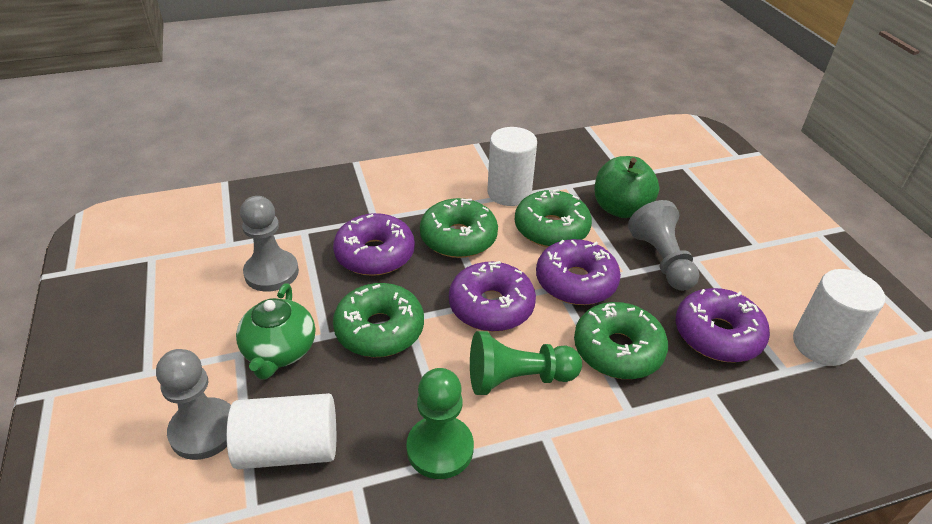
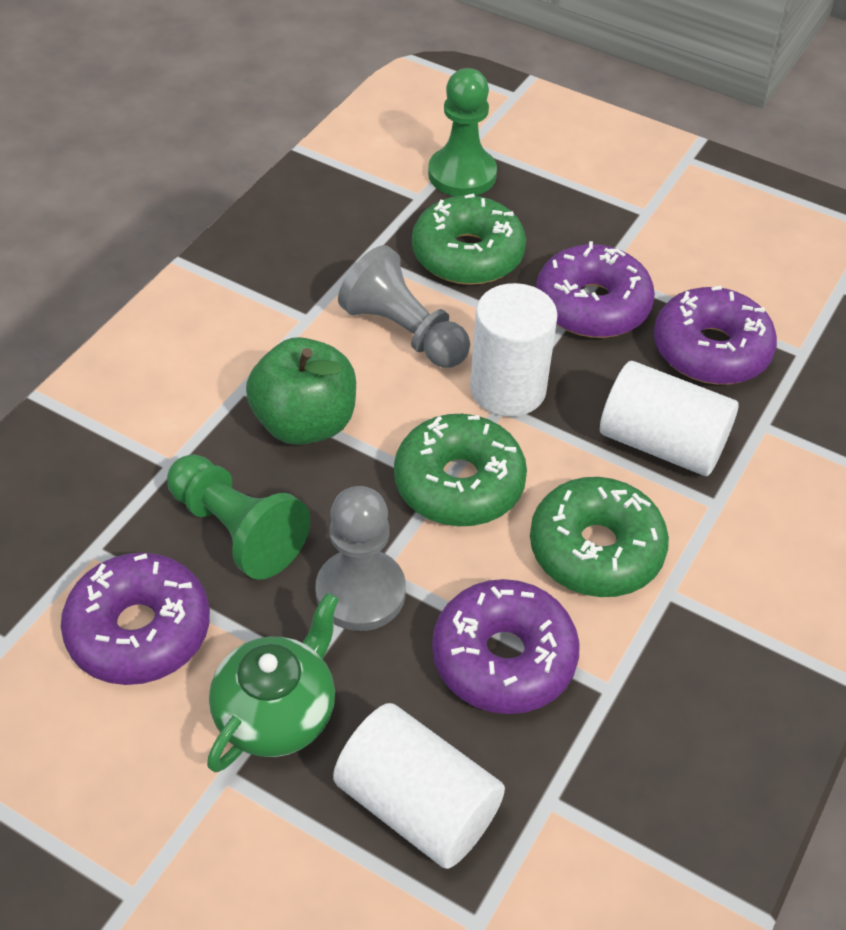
green donut: [333,283,424,357] [420,198,498,258] [515,189,592,247] [574,302,668,379] = 4 -> [394,414,527,527] [412,193,526,285] [530,477,669,597] = 3
grey pawn: [156,349,231,460] [240,196,299,292] [628,200,699,291] = 3 -> [315,486,406,631] [338,245,470,368] = 2

